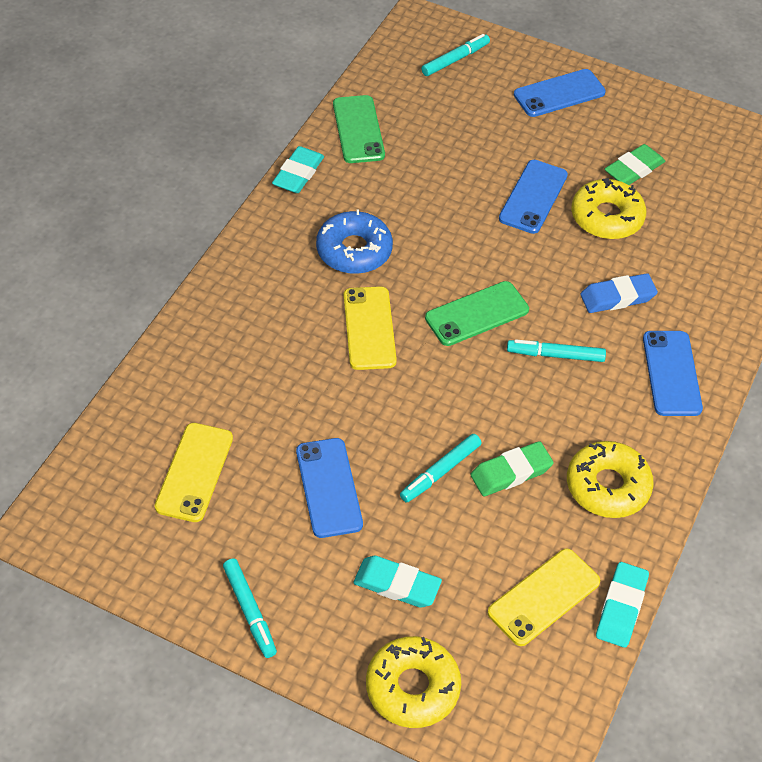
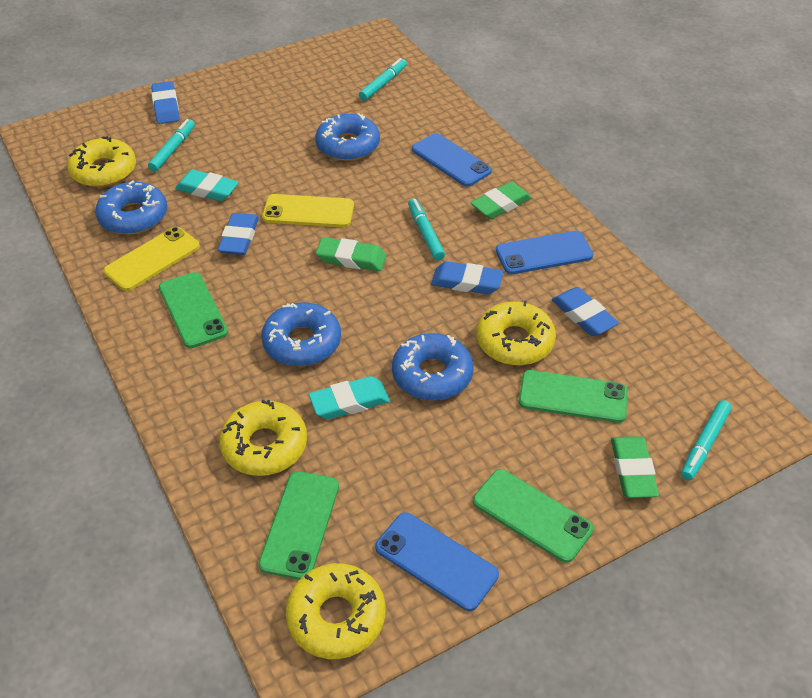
blue donut: [316,209,393,274] = 1 -> [95,180,167,235] [261,303,341,366] [315,113,380,161] [392,333,473,401] = 4
blue eraser: [580,273,658,313] = 1 -> [151,81,179,124] [218,213,259,255] [431,261,503,294] [552,287,619,336] = 4
blue phone: [296,438,363,538] [499,160,568,234] [514,69,606,117] [643,331,703,416] = 4 -> [375,512,499,611] [412,133,492,187] [496,231,593,274] = 3
green eraser: [470,441,554,496] [605,144,665,185] = 2 -> [316,237,386,271] [470,182,532,219] [611,436,659,498] = 3
green phone: [333,95,385,163] [425,281,529,346] = 2 -> [159,272,228,348] [258,471,339,580] [473,469,594,563] [519,370,628,423] = 4
turquoise eraser: [272,146,324,193] [353,556,442,608] [596,562,649,648] = 3 -> [175,170,239,201] [309,376,390,419] = 2
yellow donut: [366,636,461,728] [567,441,654,518] [571,178,646,239] = 3 -> [67,136,136,187] [219,400,307,476] [286,563,385,659] [476,301,556,365] = 4
yellow phone: [155,423,233,522] [344,286,397,370] [488,549,600,646] = 3 -> [104,227,200,291] [262,194,354,227] = 2

